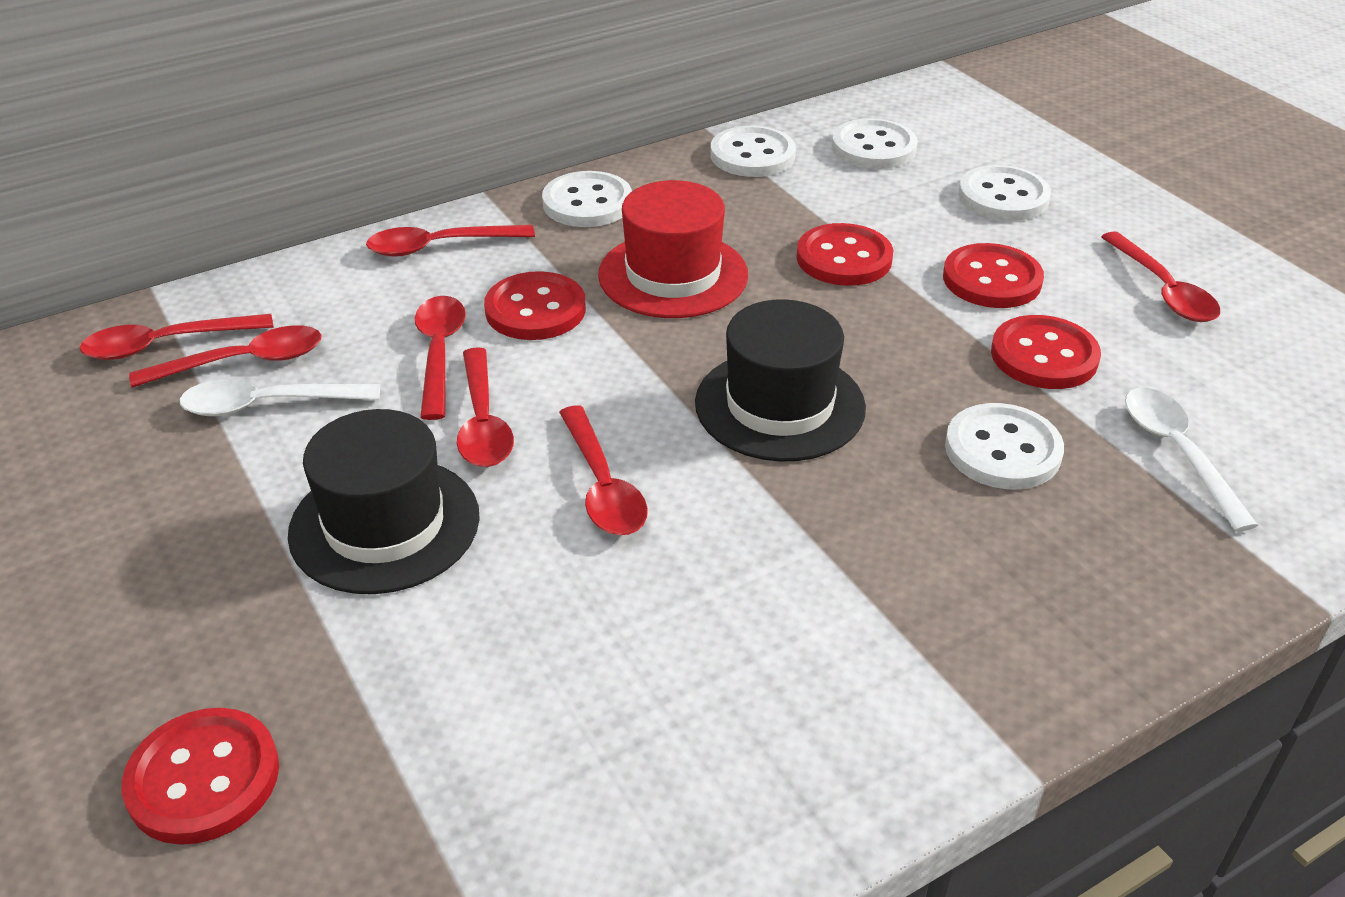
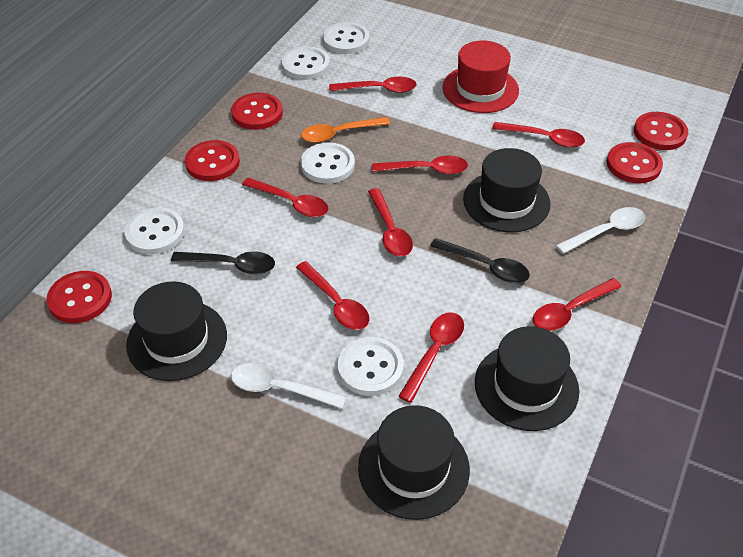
black hat: [288,409,480,594] [695,299,866,461] = 2 -> [126,281,227,381] [358,405,470,520] [463,148,551,232] [475,326,579,431] = 4
black spoon: none = 0 -> [171,251,275,274] [430,238,530,283] = 2
orange spoon: none = 0 -> [301,117,390,143] = 1
red spoon: [80,314,273,360] [129,325,322,388] [366,225,535,257] [415,296,466,420] [457,347,514,467] [559,405,648,535] [1101,231,1220,322] = 7 -> [242,178,328,217] [296,261,369,330] [329,76,417,93] [368,188,413,256] [372,155,468,174] [398,312,464,403] [492,122,585,148] [533,278,622,331] = 8

